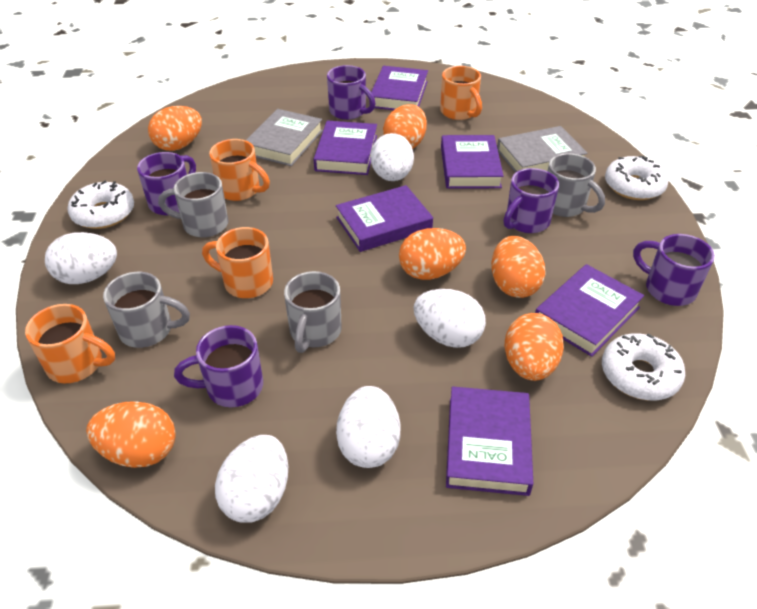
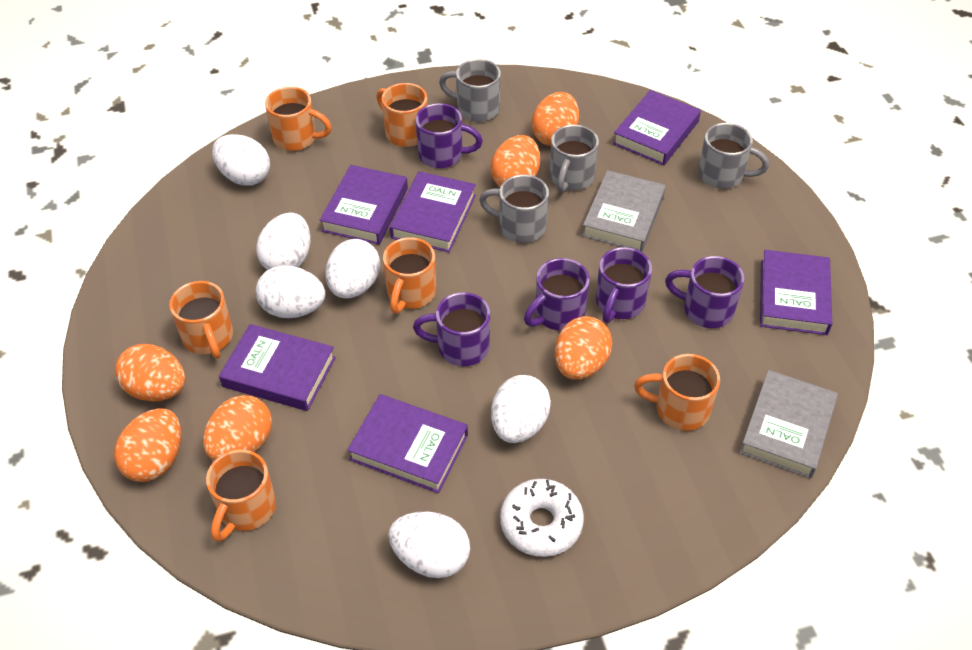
orange mug: [25,304,115,384] [202,227,273,298] [209,139,270,201] [440,66,482,120] = 4 -> [169,281,233,359] [206,449,276,542] [265,87,332,151] [376,83,428,147] [383,237,436,314] [634,354,720,431] = 6
white donut: [68,181,134,229] [602,333,685,401] [605,156,668,200] = 3 -> [500,479,584,557] = 1
white egg: [45,232,117,284] [215,435,288,523] [336,386,400,468] [371,133,414,181] [414,289,486,348] = 5 -> [212,134,270,186] [256,213,310,270] [256,265,326,318] [325,239,380,298] [388,512,470,578] [491,375,551,443] = 6

